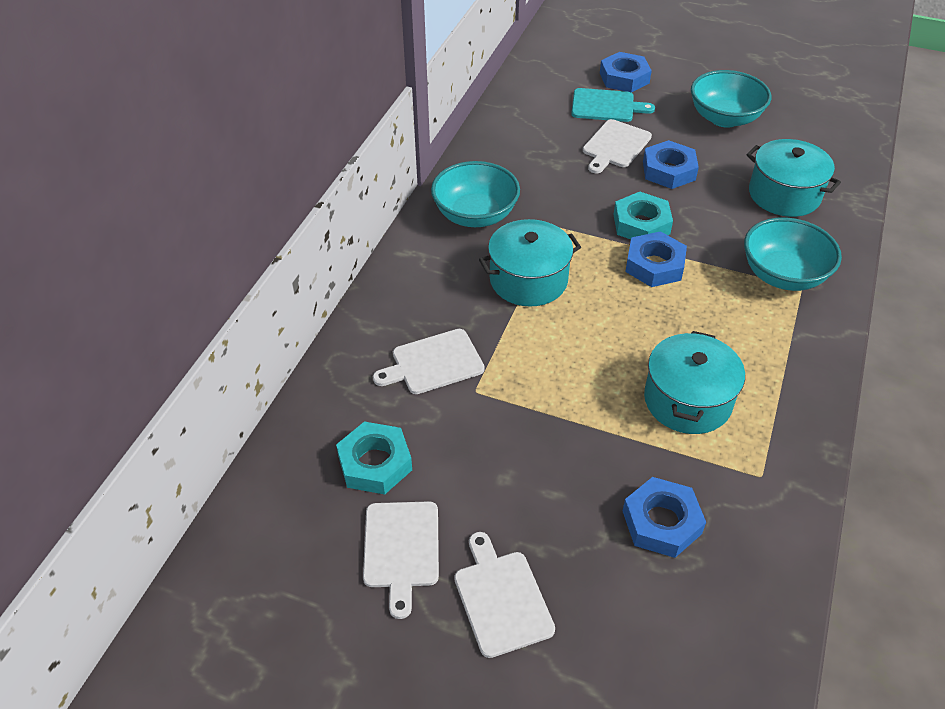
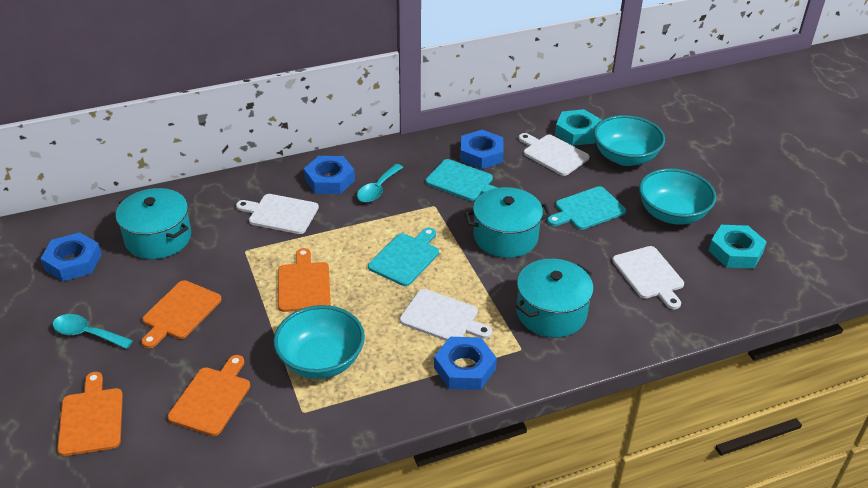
orange cutting board: none = 0 -> [57,372,123,456] [141,280,222,348] [168,355,250,436] [278,248,331,312] = 4
turquoise cutting board: [571,88,655,122] = 1 -> [368,228,439,286] [426,159,497,201] [547,186,626,230] = 3
turquoise spoon: none = 0 -> [53,314,133,349] [357,164,403,202] = 2

